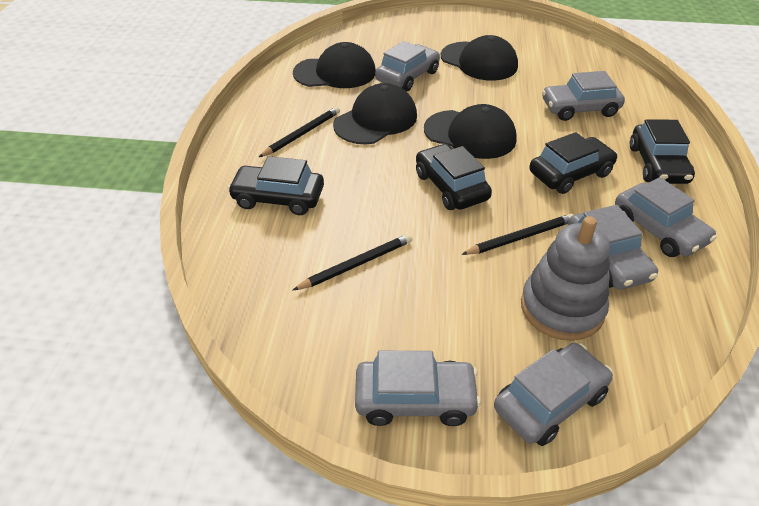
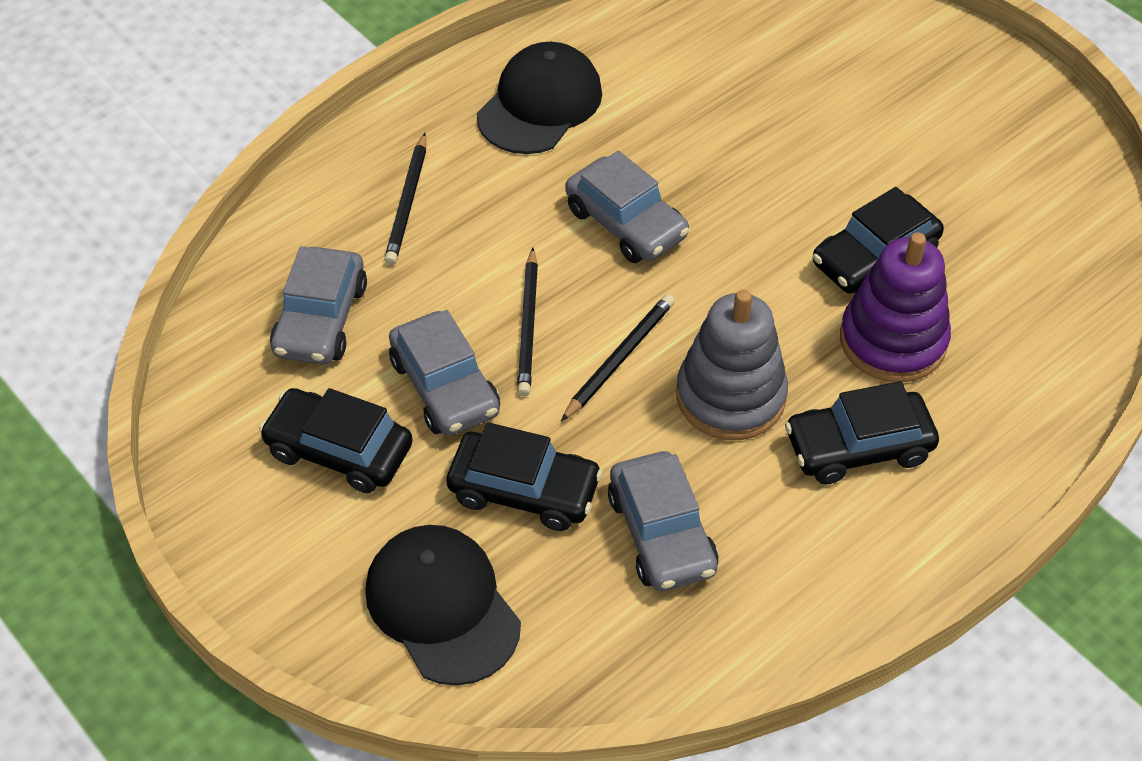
black cap: [293,42,376,88] [333,83,417,145] [424,104,517,159] [441,35,518,81] = 4 -> [365,525,521,686] [477,42,602,154] = 2
grey car: [355,351,481,426] [375,41,440,92] [494,343,613,446] [542,71,625,121] [568,205,658,290] [615,177,717,257] = 6 -> [270,246,367,364] [389,310,500,436] [565,151,689,263] [608,451,718,591] = 4
purple stacking toy: none = 0 -> [840,232,951,383] = 1

